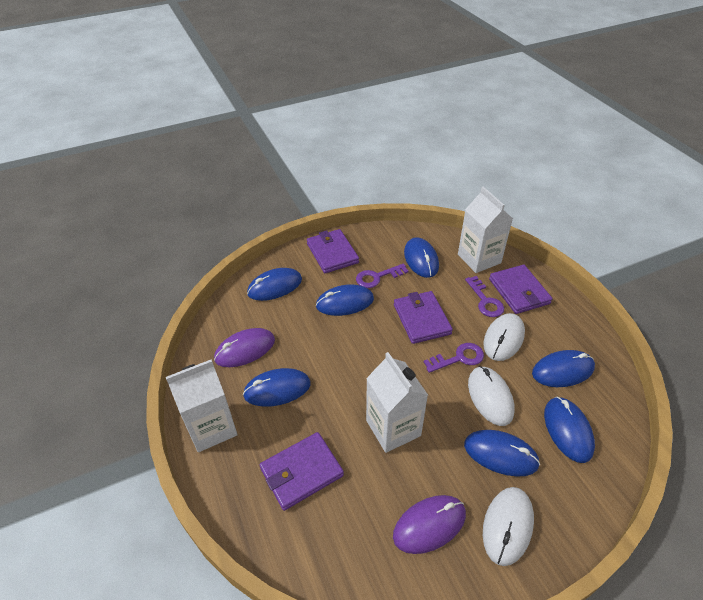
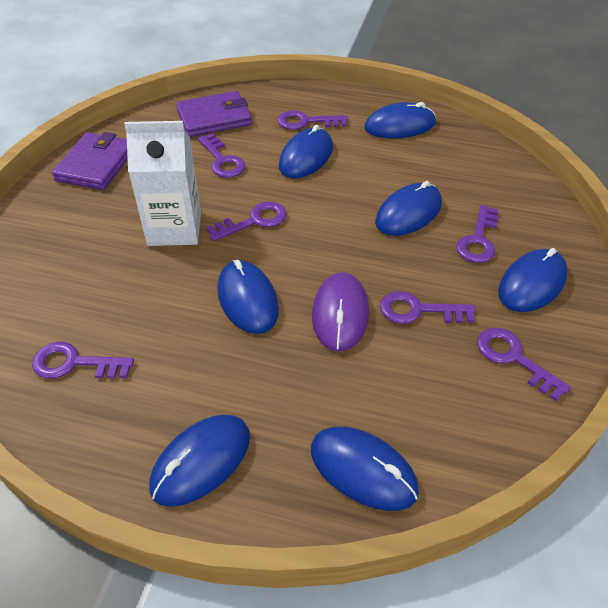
purple key: [356,263,409,288] [424,343,484,373] [465,276,504,317] = 3 -> [32,342,134,379] [198,133,246,178] [206,202,287,241] [277,110,348,130] [380,291,475,324] [456,205,499,263] [477,328,571,401] = 7
purple mouse: [214,328,275,367] [393,495,466,554] = 2 -> [312,272,369,352] = 1
purple wallet: [260,432,344,511] [307,229,359,273] [394,291,453,344] [489,265,553,314] = 4 -> [52,132,128,190] [176,91,252,137] = 2
white carton: [166,360,238,452] [366,352,428,453] [458,187,513,273] = 3 -> [124,121,201,246] = 1
white mouse: [468,366,515,426] [483,313,525,361] [483,487,534,566] = 3 -> none = 0

